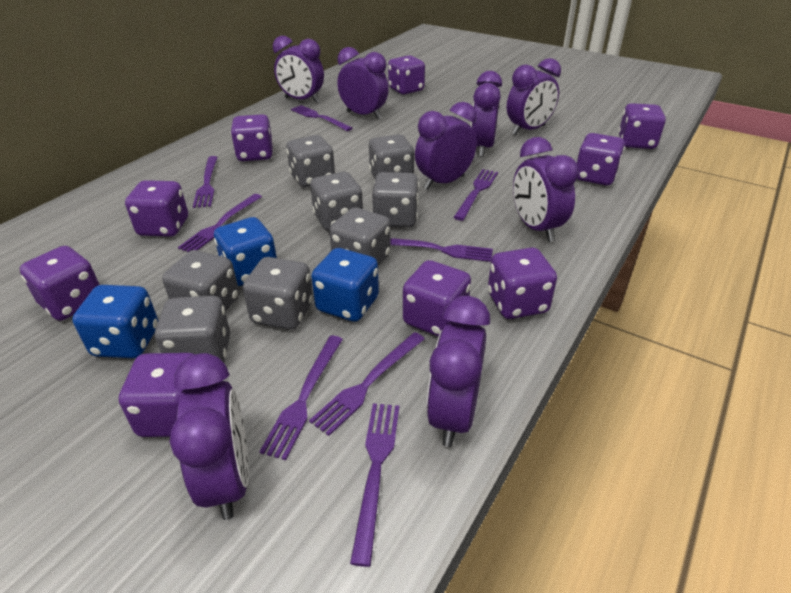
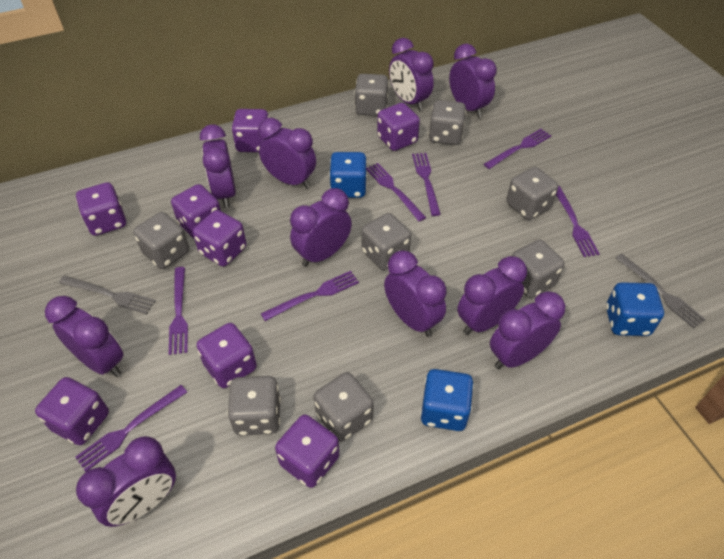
grey fork: none = 0 -> [59,276,156,314] [616,254,706,329] = 2
purple clock: [170,353,249,520] [273,36,324,103] [337,47,389,119] [415,102,477,190] [426,296,490,447] [471,71,502,157] [507,58,561,135] [513,137,579,242] = 8 -> [45,296,123,377] [76,436,176,527] [200,124,236,208] [258,118,316,188] [290,188,352,267] [384,250,447,337] [389,38,434,111] [449,44,497,118] [457,256,527,335] [490,291,565,369] = 10
purple dice: [20,246,100,321] [119,353,195,437] [125,180,188,237] [231,114,273,161] [388,55,425,94] [403,260,471,337] [488,247,557,319] [577,133,625,185] [619,103,666,149] = 9 -> [35,377,109,445] [76,182,126,236] [171,184,221,238] [193,210,247,266] [196,323,257,388] [232,109,269,152] [275,414,339,488] [377,103,420,151] = 8
purple fork: [178,194,262,252] [193,156,218,208] [259,336,343,460] [291,105,353,131] [309,332,425,436] [350,403,399,567] [391,238,493,262] [453,169,498,221] = 8 -> [75,385,187,472] [169,267,188,355] [261,271,359,321] [366,163,426,221] [412,153,441,216] [484,129,551,169] [556,186,600,257] = 7

